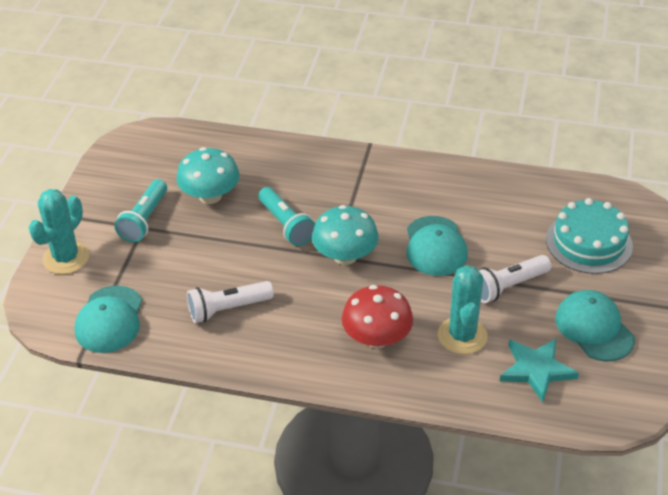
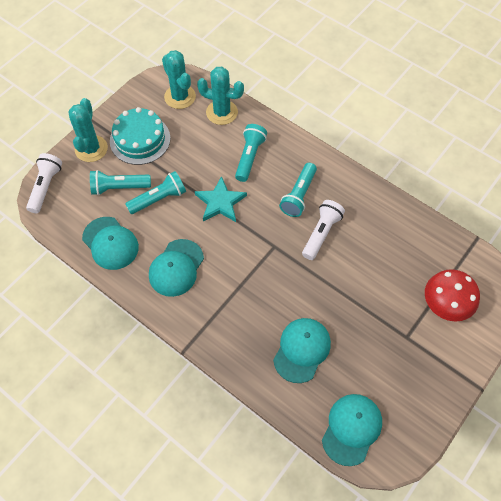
turquoise cactus: [28,189,89,274] [438,265,488,354] = 2 -> [68,98,108,162] [162,50,196,109] [197,67,244,125] = 3
turquoise cap: [74,286,142,353] [407,216,468,276] [555,290,635,362] = 3 -> [82,217,139,270] [149,239,204,297] [273,318,331,383] [322,394,382,466] = 4
turquoise flashlight: [114,179,167,243] [258,187,315,246] = 2 -> [90,170,151,195] [125,171,186,214] [235,124,267,182] [279,163,317,217] = 4
turquoise mushroom: [176,147,240,204] [312,205,379,265] = 2 -> none = 0

